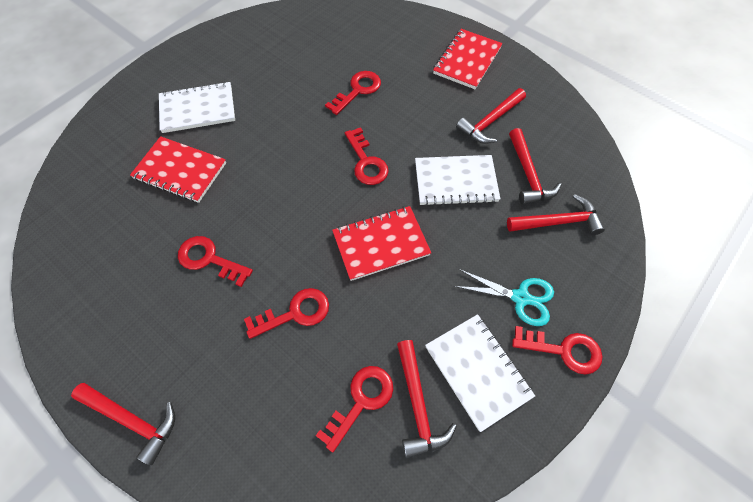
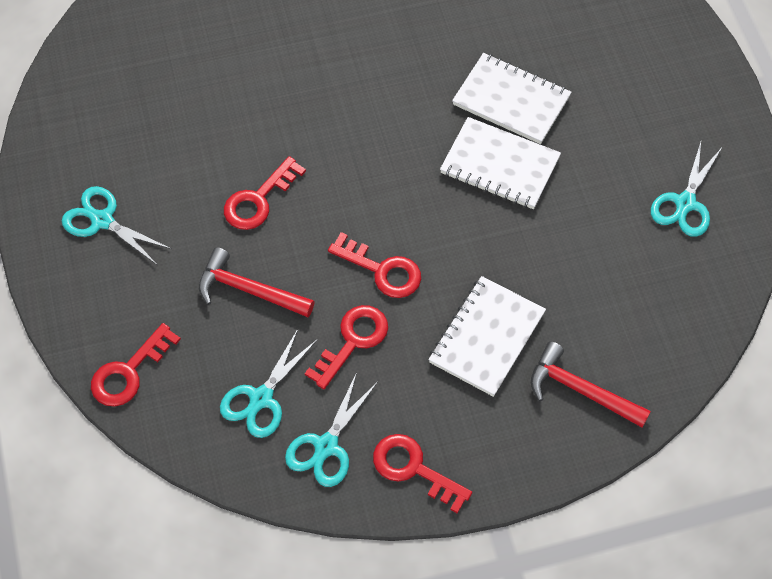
red hammer: [71,383,175,465] [397,340,457,458] [456,88,526,144] [507,194,605,235] [509,128,561,205] = 5 -> [199,247,315,317] [531,342,651,428] = 2
red key: [178,236,253,287] [244,288,329,339] [316,366,393,452] [325,71,381,115] [345,127,389,185] [512,326,603,375] = 6 -> [91,323,181,407] [224,156,306,230] [305,305,388,389] [328,232,421,298] [373,434,472,513] = 5
red notebook: [130,136,226,203] [332,206,431,281] [433,29,503,89] = 3 -> none = 0
turquoise scissors: [454,269,554,326] = 1 -> [62,186,171,265] [220,329,318,438] [285,372,378,487] [651,142,722,237] = 4

